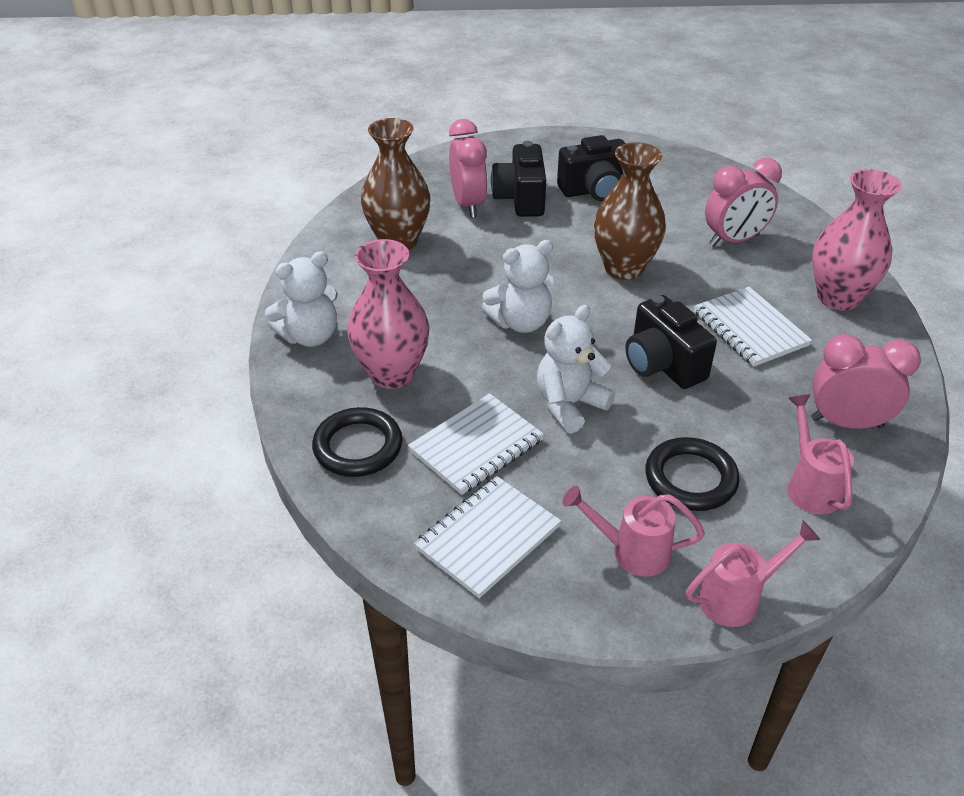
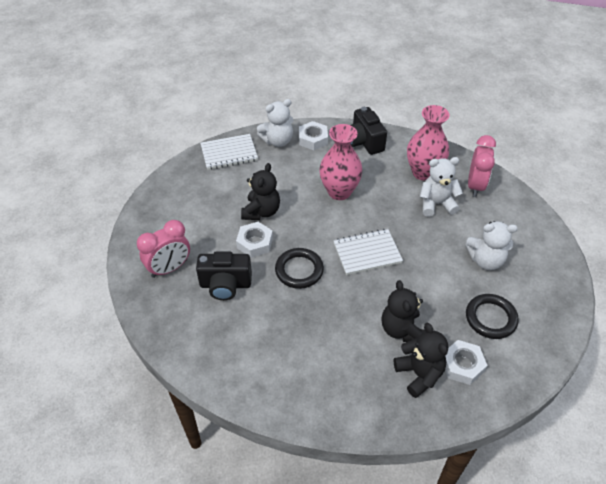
black camera: [491,141,546,217] [557,135,626,201] [625,295,717,389] = 3 -> [196,251,252,300] [351,107,387,155] = 2
black teddy bear: none = 0 -> [241,163,280,220] [381,280,426,342] [394,323,448,398] = 3
brown vase: [361,118,430,250] [594,142,666,280] = 2 -> none = 0
pink clock: [449,119,488,218] [705,158,782,246] [811,334,921,429] = 3 -> [137,220,190,278] [468,135,496,197] = 2
pink watering can: [562,486,705,577] [686,521,820,627] [788,394,854,514] = 3 -> none = 0
white notebook: [408,393,544,495] [414,476,561,598] [694,287,812,367] = 3 -> [200,134,258,170] [333,229,403,275] = 2
white nut: none = 0 -> [236,222,273,258] [299,121,328,150] [445,340,488,385] = 3

